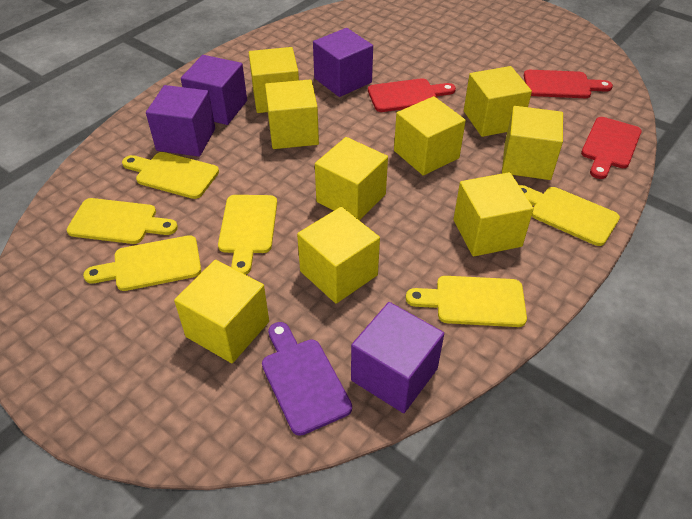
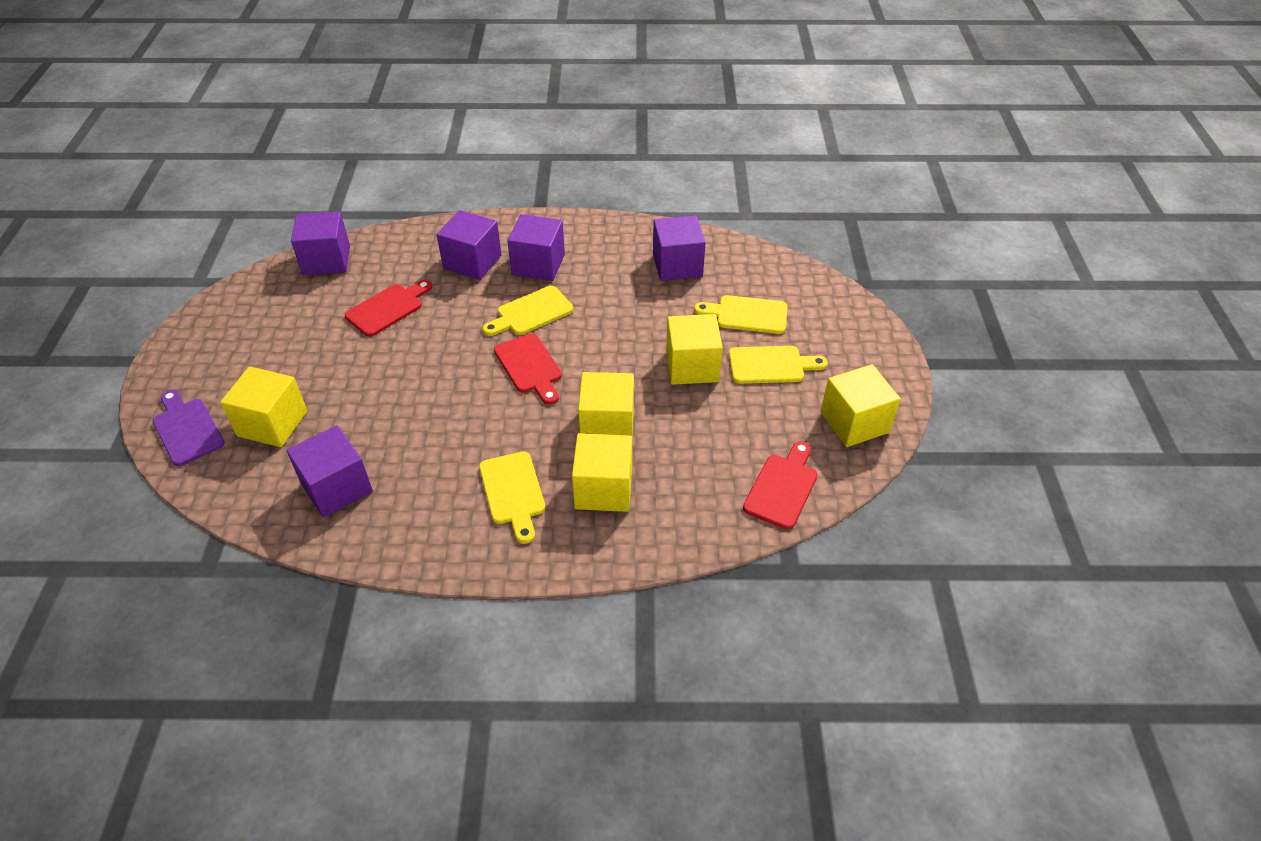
purple cube: [146,85,215,157] [181,55,247,125] [313,28,373,97] [351,302,444,413] = 4 -> [287,425,373,518] [291,211,350,275] [437,210,502,280] [507,214,565,281] [653,215,706,281] = 5
yellow cube: [174,260,269,363] [249,47,299,113] [265,79,319,149] [297,207,380,304] [315,137,388,220] [394,96,466,176] [454,172,534,256] [464,66,532,137] [502,106,563,180] = 9 -> [220,366,307,447] [572,433,632,512] [578,372,634,436] [666,314,723,385] [821,364,901,447] = 5
yellow cutting board: [67,198,178,244] [83,235,201,291] [122,152,219,199] [218,195,277,275] [406,276,527,327] [519,185,620,246] = 6 -> [479,451,545,544] [482,286,574,336] [694,295,788,334] [729,346,828,384] = 4

